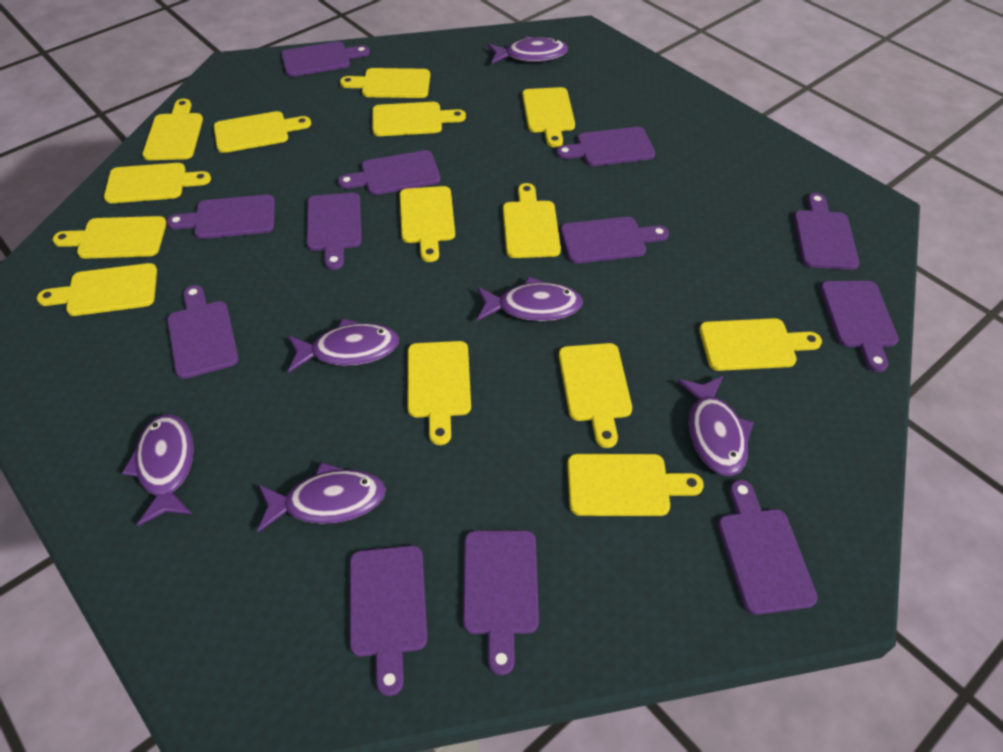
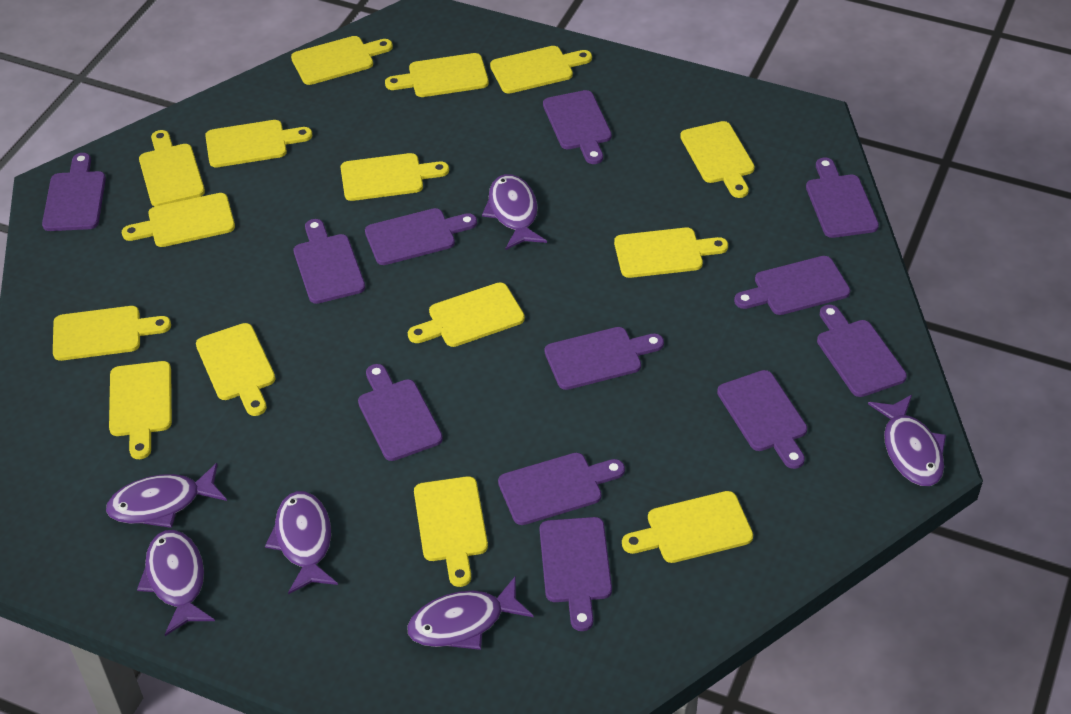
yellow cutting board: [37,263,157,316] [53,216,167,259] [104,163,211,203] [142,99,203,160] [214,111,311,153] [340,68,430,98] [372,102,466,136] [400,186,455,262] [408,341,471,445] [503,183,561,258] [522,87,575,147] [559,343,632,448] [567,454,704,516] [699,318,822,371] = 14 -> [53,306,171,361] [109,361,172,459] [122,193,235,247] [139,130,205,206] [196,323,275,416] [205,120,312,167] [291,36,393,85] [340,153,449,201] [385,53,489,97] [408,282,525,347] [414,476,488,587] [490,46,592,94] [614,228,728,278] [622,491,753,563] [680,121,755,198] = 15

